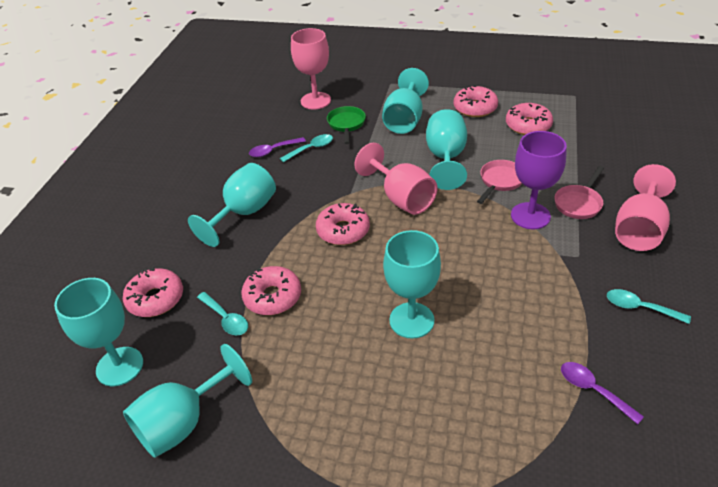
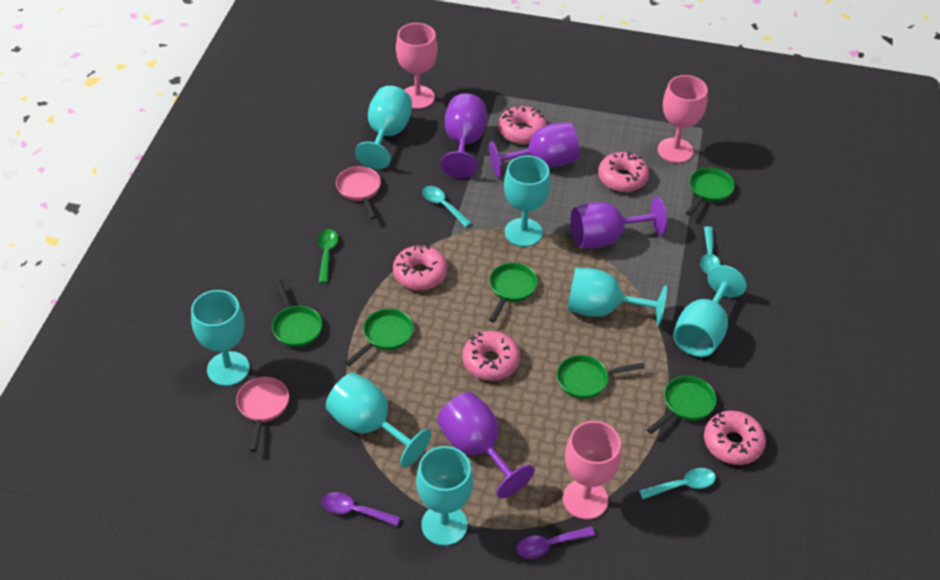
green pan: [327,106,366,144] = 1 -> [272,279,322,347] [345,309,414,366] [489,263,538,323] [557,355,645,399] [647,376,717,434] [686,168,735,216] = 6
green spoon: none = 0 -> [318,229,338,283] = 1
purple goblet: [511,131,567,229] = 1 -> [437,392,534,498] [441,93,487,178] [489,122,580,178] [571,197,667,248] = 4
turquoise goblet: [54,278,143,386] [123,344,252,458] [188,163,276,247] [382,68,429,134] [383,230,441,339] [426,109,467,190] = 6 -> [191,290,250,386] [326,373,431,467] [355,86,412,169] [416,446,473,546] [504,155,550,247] [567,268,667,326] [673,265,747,357] = 7

